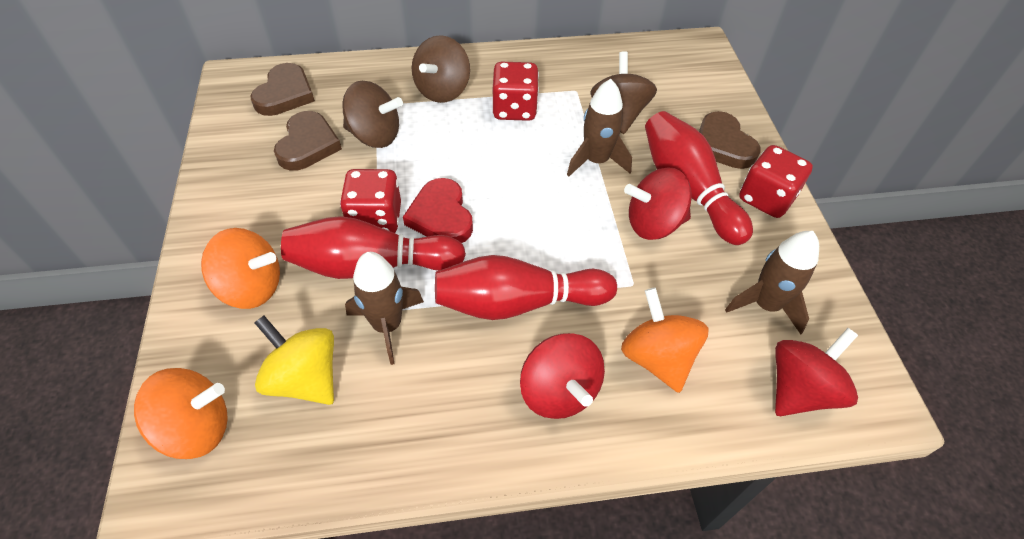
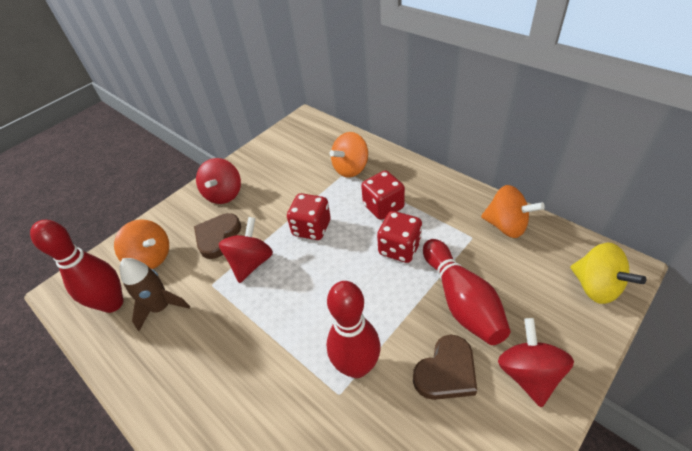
brown heart: [250,63,315,116] [274,111,342,171] [699,111,761,169] = 3 -> [194,213,241,259] [413,335,477,400] = 2
brown rocket: [345,252,424,365] [567,79,632,177] [725,231,819,335] = 3 -> [119,258,190,331] = 1
brown spinning top: [342,81,403,148] [412,35,470,103] [590,51,657,134] = 3 -> none = 0
red heart: [403,178,473,243] = 1 -> none = 0

